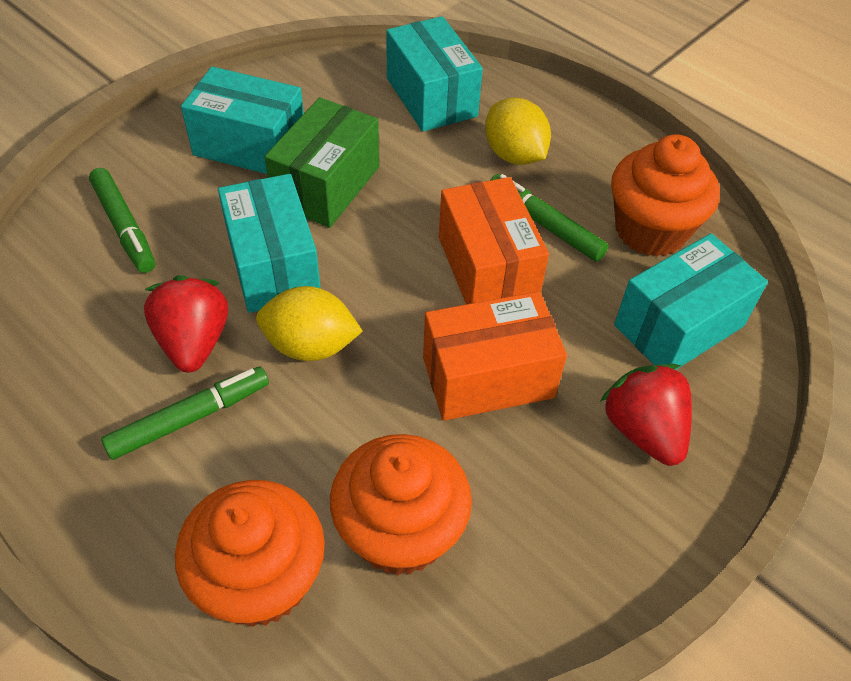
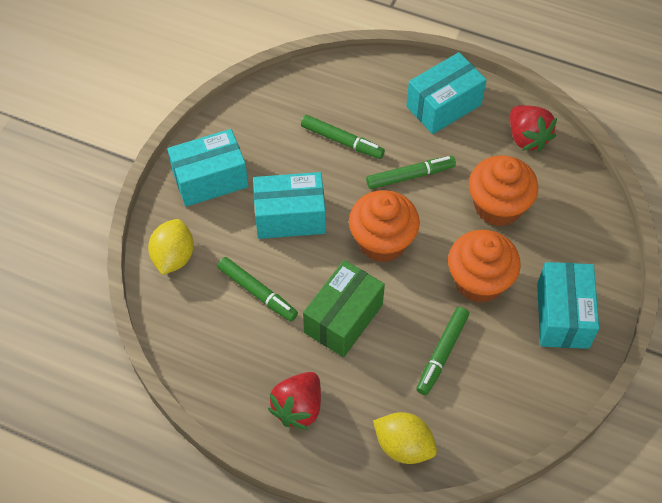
green marker: [89,168,155,273] [101,367,269,460] [490,174,609,262] = 3 -> [217,257,298,321] [301,115,385,159] [366,156,456,189] [417,307,469,395] = 4
orange box: [423,291,567,421] [439,177,549,304] = 2 -> none = 0

